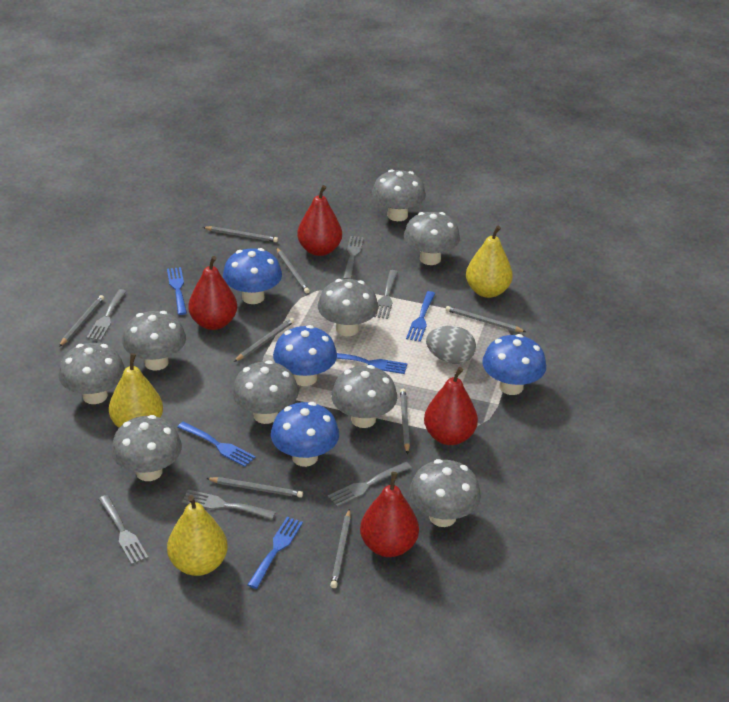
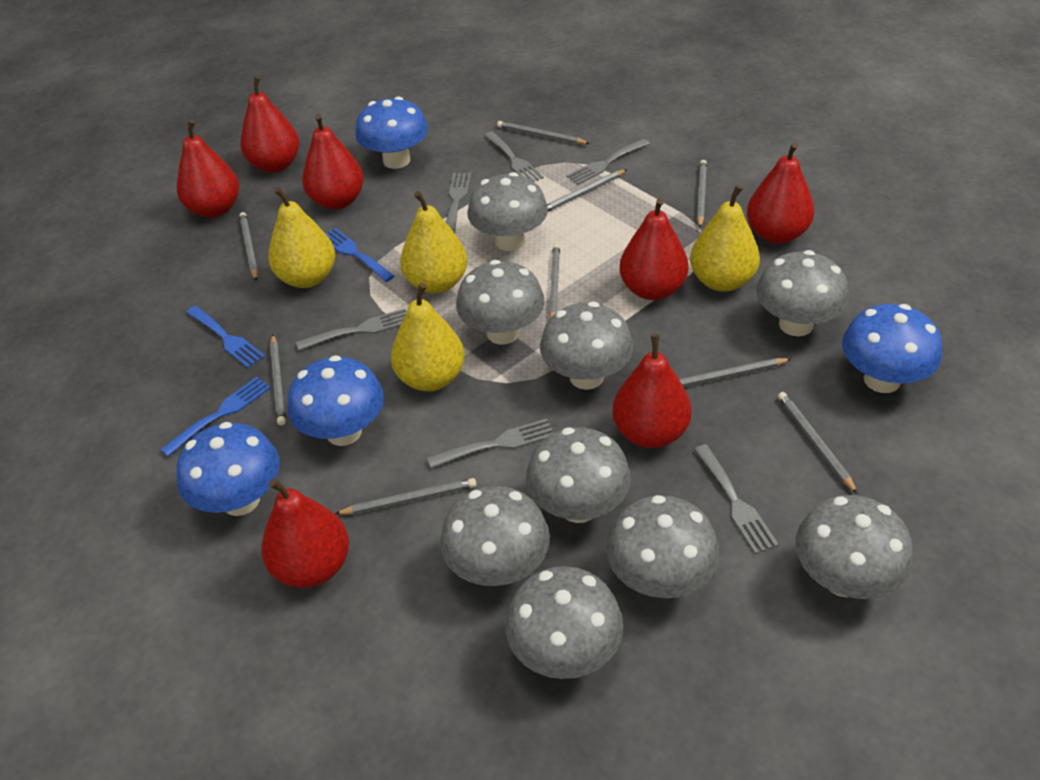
blue fork: [167,267,187,315] [178,422,256,467] [247,517,303,589] [337,353,408,374] [406,291,435,342] = 5 -> [160,377,271,456] [186,306,265,368] [325,228,394,282] = 3
grey egg: [426,326,476,364] = 1 -> none = 0
grey pencil: [59,295,104,347] [203,226,278,242] [206,477,303,498] [234,318,294,362] [276,248,310,293] [330,509,351,588] [400,389,410,454] [446,306,526,332] = 8 -> [239,212,258,281] [270,335,286,425] [335,478,476,515] [497,121,590,144] [547,169,627,212] [549,244,560,318] [679,358,791,387] [697,160,707,228] [778,392,858,494] = 9
red pear: [188,256,237,330] [297,185,342,256] [360,472,419,557] [424,367,478,445] = 4 -> [177,119,239,218] [240,76,299,173] [261,478,349,588] [302,114,364,210] [612,334,692,448] [619,198,688,300] [747,142,815,244] = 7
yellow pear: [109,353,163,428] [167,495,228,576] [466,226,513,298] = 3 -> [268,187,335,288] [391,283,465,391] [400,191,467,293] [690,185,760,292] = 4

